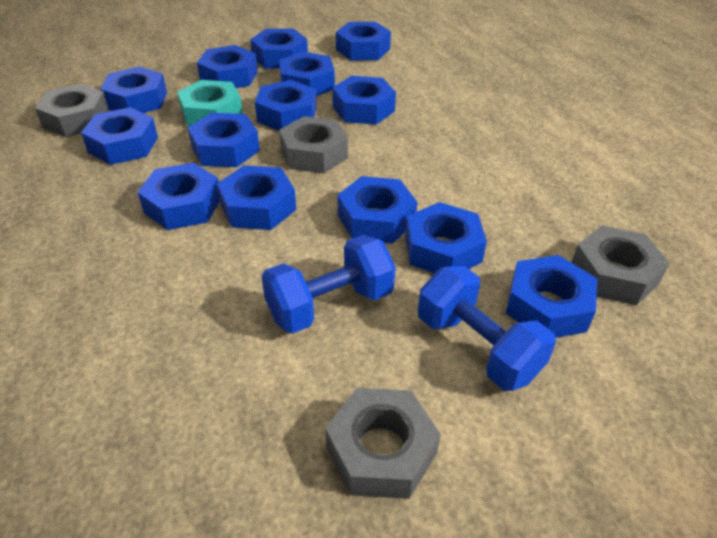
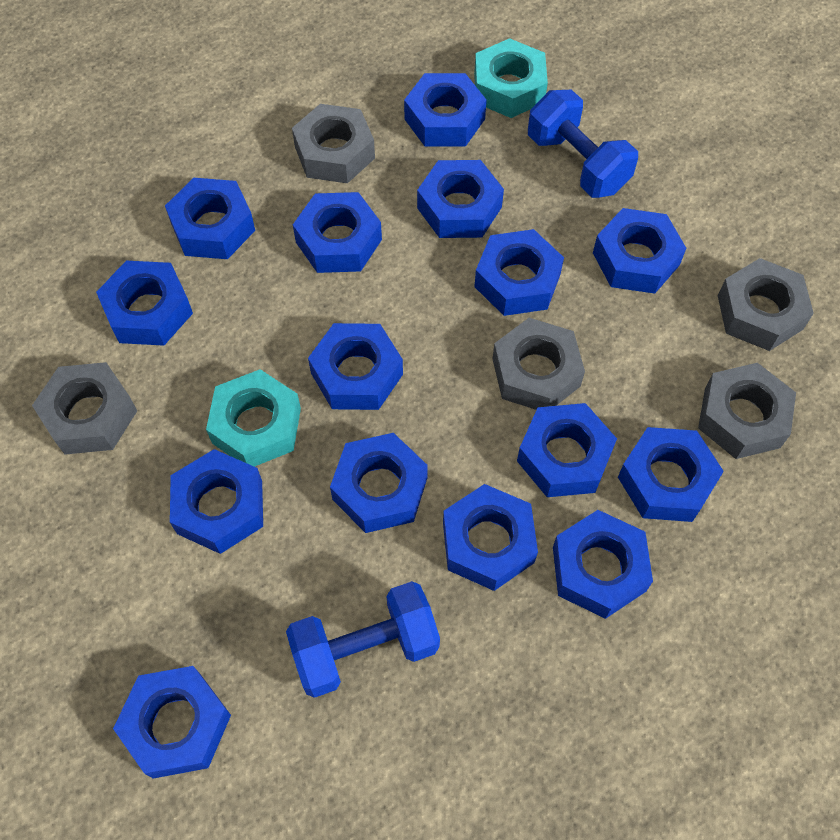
blue nut: [81,107,158,165] [100,66,167,113] [138,163,220,230] [188,113,260,167] [197,45,258,88] [217,165,296,230] [250,29,308,69] [255,80,317,131] [279,52,335,96] [332,76,396,125] [336,22,391,61] [337,176,417,243] [405,202,487,273] [506,255,597,338] = 14 -> [96,261,193,346] [113,666,231,779] [165,178,255,259] [170,449,263,554] [293,192,382,273] [308,323,403,410] [330,433,428,533] [404,73,487,147] [417,160,504,238] [443,484,538,591] [474,229,564,316] [517,403,617,497] [553,510,653,619] [593,208,686,294] [618,427,724,522] = 15
grey nut: [35,84,109,137] [279,116,348,173] [325,388,441,499] [571,226,670,306] = 4 -> [32,362,137,455] [292,104,375,183] [493,318,585,410] [698,363,796,459] [718,258,814,351] = 5
turquoise nut: [177,80,243,127] = 1 -> [206,369,301,467] [474,38,548,118] = 2

